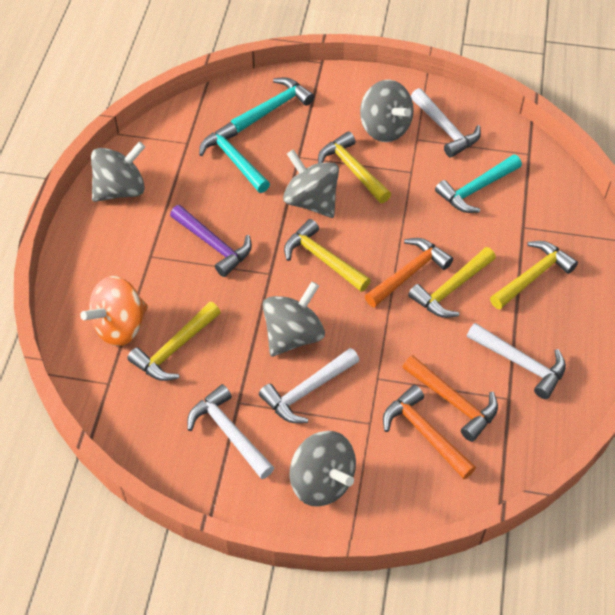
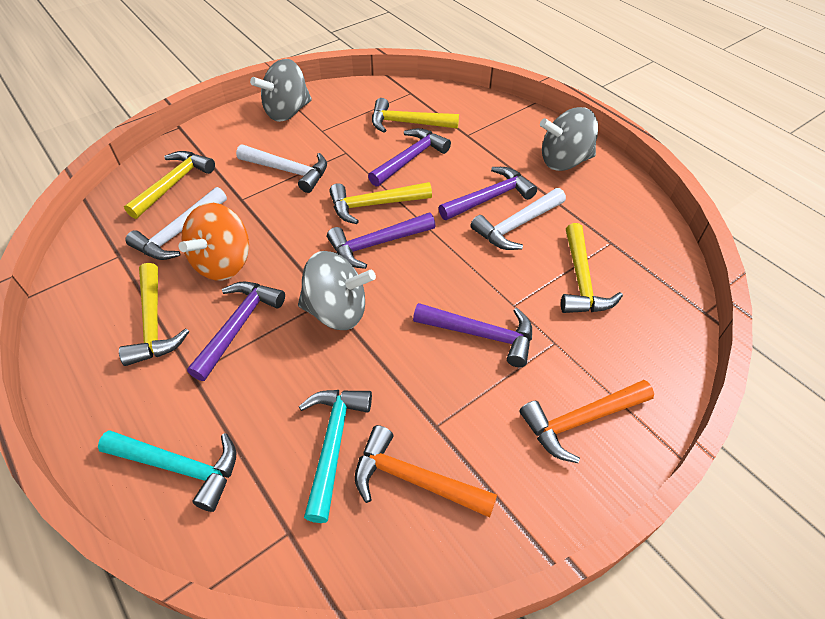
grey spinning top: [91,142,145,202] [263,281,325,356] [283,149,339,218] [289,431,356,507] [360,80,414,142] = 5 -> [250,59,312,122] [298,251,376,330] [540,107,598,171] = 3
orange hammer: [365,238,453,308] [383,385,476,479] [403,355,498,442] = 3 -> [355,425,497,518] [520,380,654,463] = 2
purple hammer: [170,205,252,277] = 1 -> [187,282,285,381] [327,213,435,269] [368,128,451,187] [413,303,532,367] [439,167,537,220] = 5
turquoise hammer: [199,122,270,193] [231,77,314,133] [435,154,522,213] = 3 -> [98,430,236,512] [299,390,372,523] = 2
white hammer: [187,384,275,479] [259,348,360,423] [411,88,481,158] [467,323,566,399] = 4 -> [125,187,227,260] [236,145,327,193] [470,188,566,250] = 3

